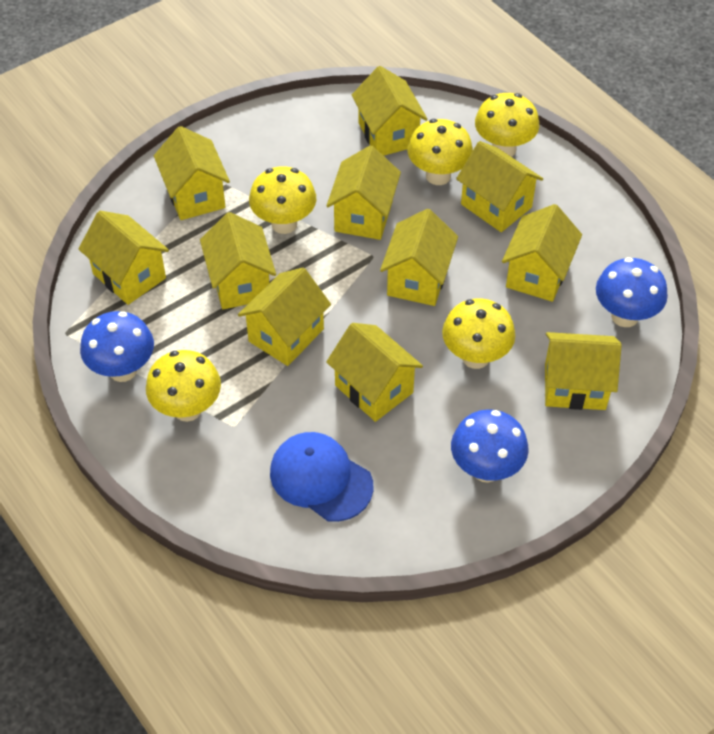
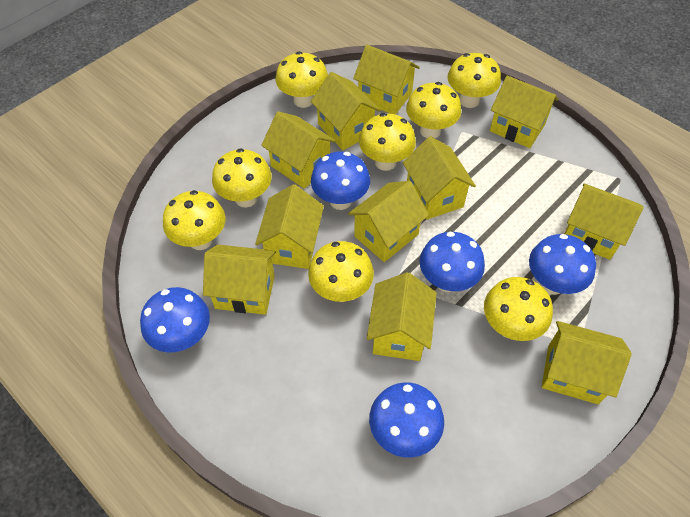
blue cap: [270,432,374,522] = 1 -> none = 0
blue mushroom: [80,311,154,382] [451,409,529,483] [596,257,668,327] = 3 -> [140,287,210,352] [311,152,370,210] [369,382,444,458] [420,232,485,292] [529,234,596,295] = 5
yellow mushroom: [146,350,221,422] [249,166,316,234] [408,119,473,185] [442,298,515,369] [475,93,539,157] = 5 -> [163,190,225,250] [212,148,272,208] [276,52,328,108] [308,241,374,302] [359,113,416,171] [406,82,461,138] [448,53,501,108] [484,277,553,341] = 8

